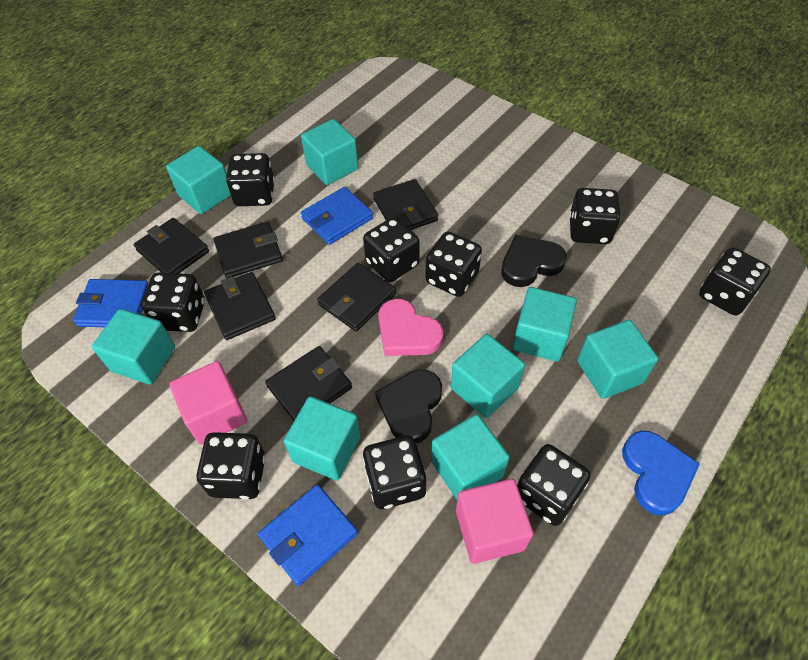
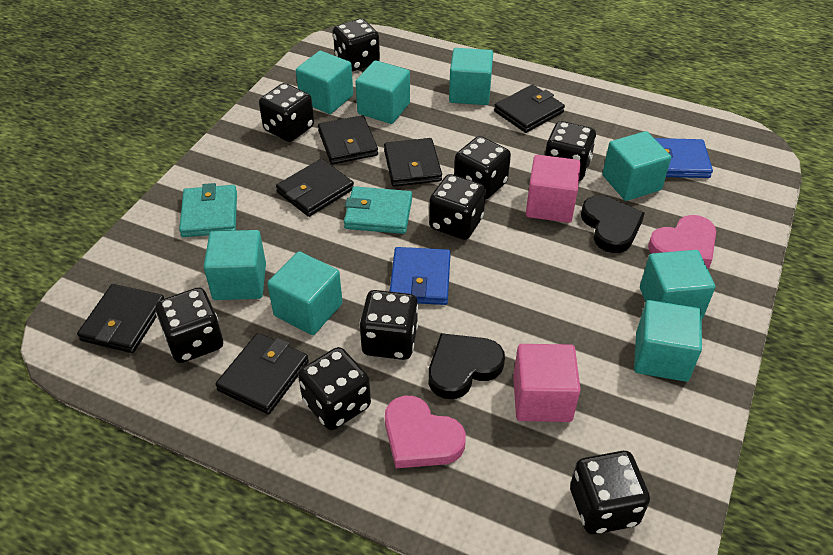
blue heart: [622,431,700,515] = 1 -> none = 0
blue wallet: [73,279,148,327] [258,484,358,586] [301,187,373,245] = 3 -> [390,247,451,305] [654,138,713,178] = 2
pink heart: [378,299,443,356] = 1 -> [385,396,466,468] [648,215,716,268] = 2
turquoise wallet: none = 0 -> [179,183,237,237] [344,186,412,234] = 2

